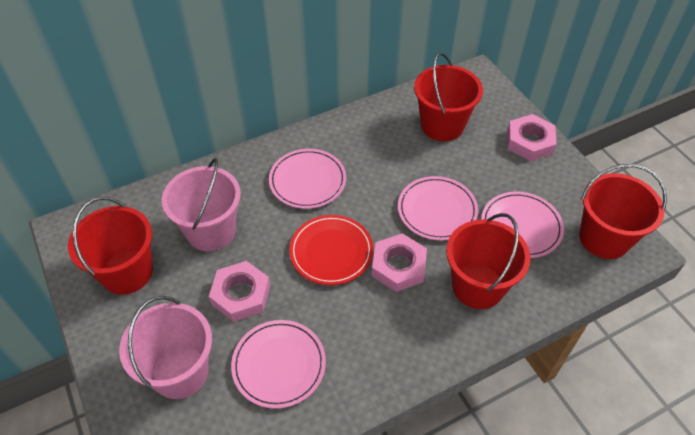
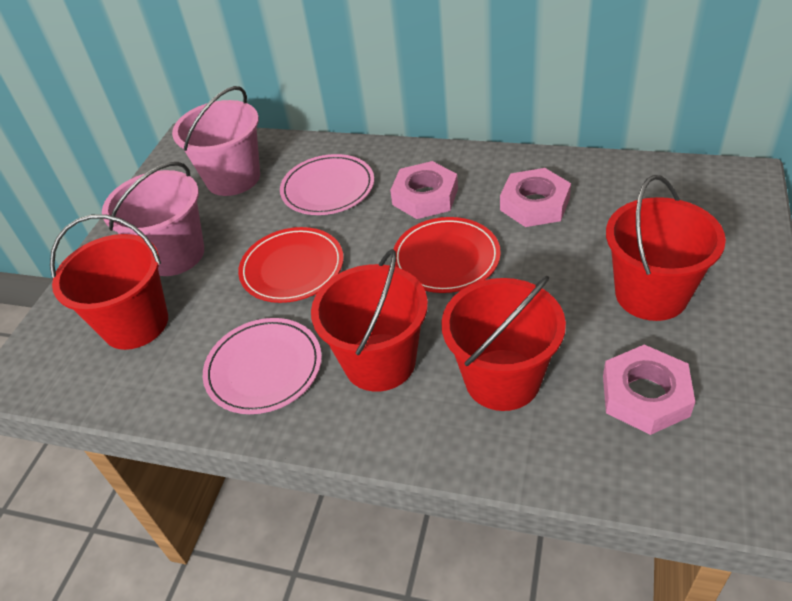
pink plate: [231,320,326,409] [269,149,346,209] [398,176,478,241] [481,191,564,258] = 4 -> [203,318,322,414] [280,154,374,215] = 2
red plate: [289,215,373,285] = 1 -> [238,227,344,303] [393,217,501,293] = 2

